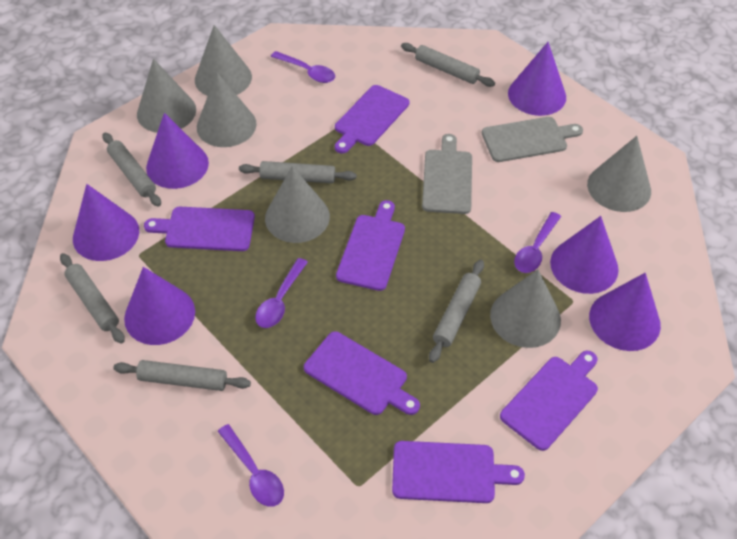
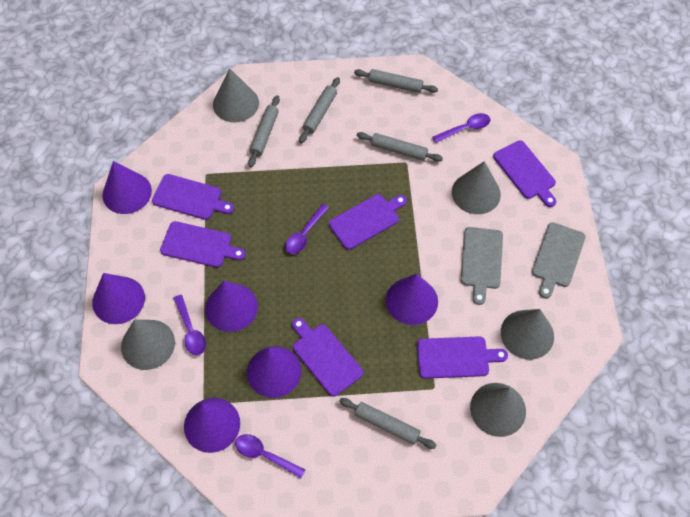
grey cone: [137,59,196,133] [195,25,252,96] [197,73,257,147] [265,166,330,243] [490,270,561,348] [587,136,651,212] = 6 -> [121,320,175,370] [213,68,259,123] [452,161,501,214] [470,383,526,437] [501,309,554,360] = 5
grey rolling pin: [60,253,125,344] [103,133,161,207] [113,360,251,391] [239,161,357,183] [401,43,495,87] [429,260,484,363] = 6 -> [248,95,280,167] [299,77,340,143] [339,398,437,449] [354,69,438,93] [357,132,443,162] = 5

